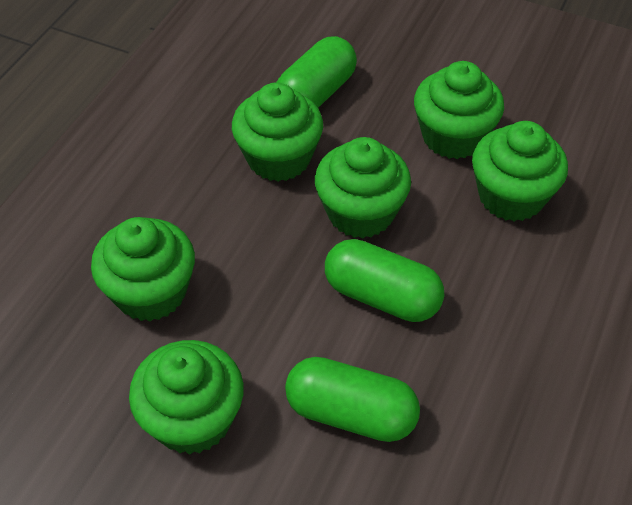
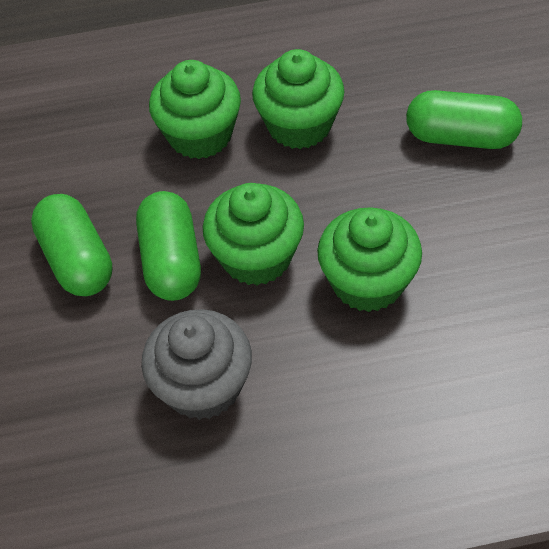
green cupcake: [91,217,195,321] [129,340,244,455] [232,82,323,182] [315,137,411,238] [414,61,504,159] [472,121,568,221] = 6 -> [149,60,241,159] [203,183,304,286] [252,49,345,149] [317,207,422,312] = 4
grey cupcake: none = 0 -> [141,309,252,420] = 1

